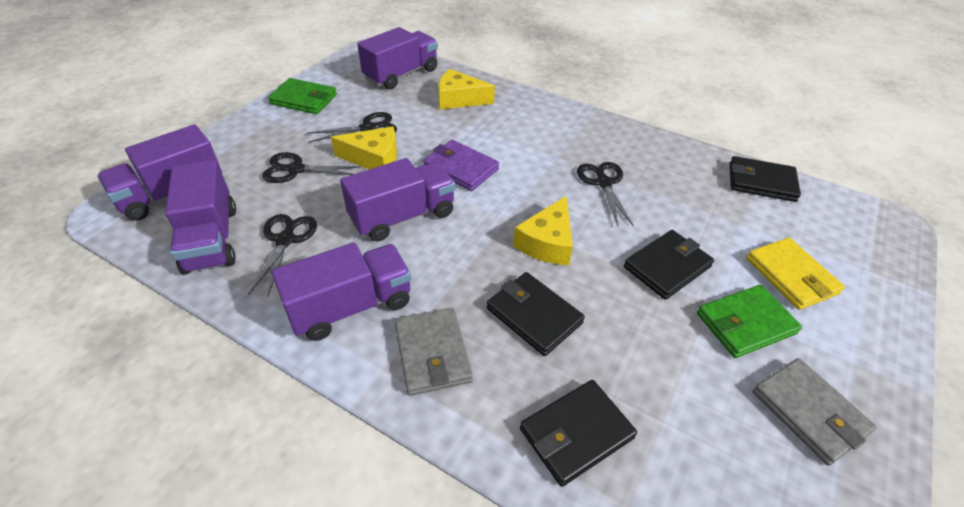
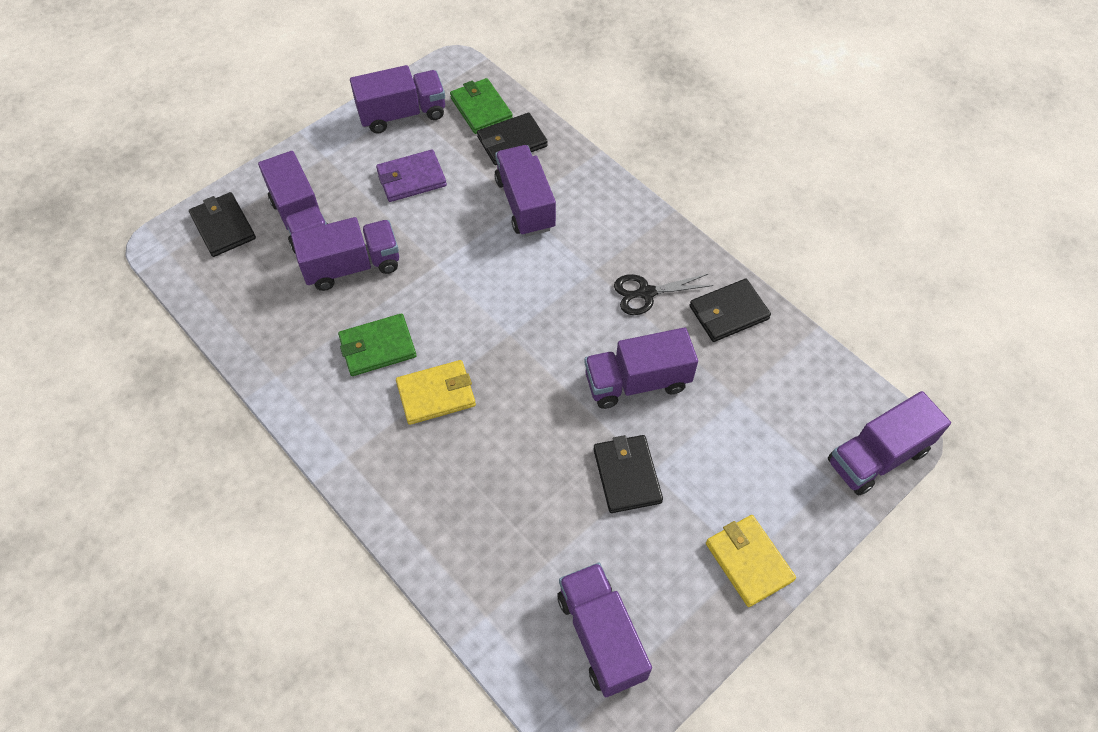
black scissors: [248,214,317,298] [262,152,362,183] [307,112,397,142] [577,162,634,227] = 4 -> [614,274,713,315] = 1
grey wallet: [394,308,472,396] [753,358,877,466] = 2 -> none = 0
purple truck: [97,124,222,221] [165,160,236,275] [272,242,411,341] [340,158,455,241] [358,27,438,90] = 5 -> [258,151,328,253] [291,217,399,291] [350,65,445,134] [494,145,556,237] [557,563,652,697] [584,328,698,409] [828,391,951,495] = 7
yellow cheese: [331,126,397,169] [438,69,495,109] [513,196,573,265] = 3 -> none = 0
yellow wallet: [746,238,845,310] = 1 -> [396,360,476,425] [706,515,796,607] = 2

